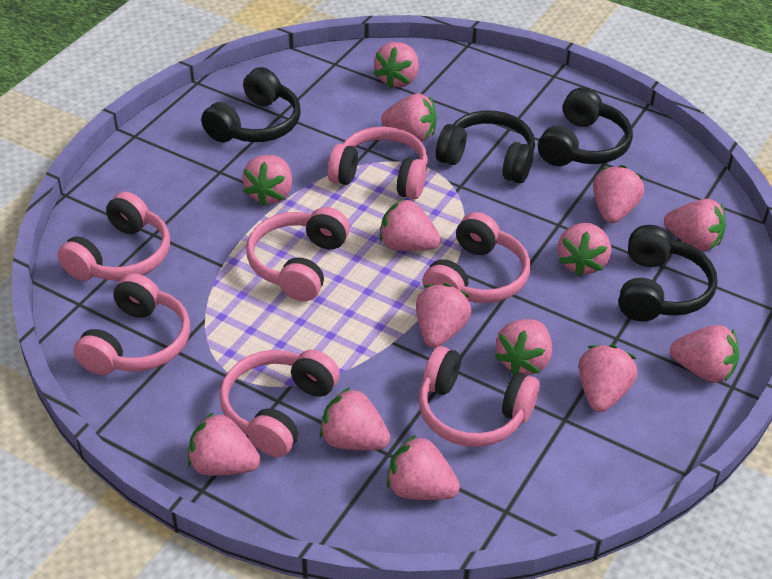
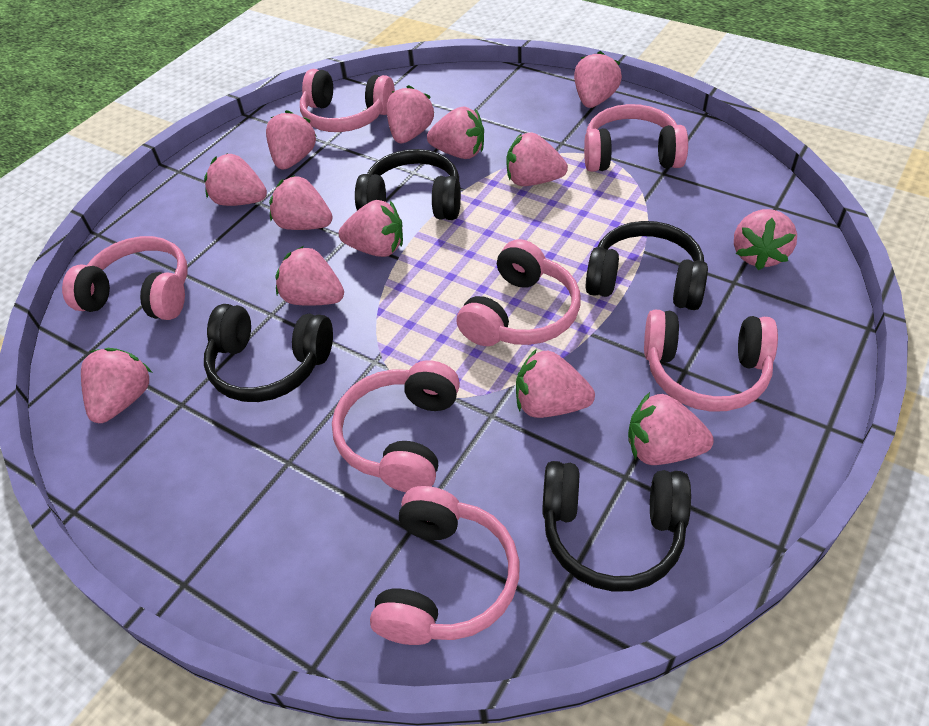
pink strawberry: [188,412,260,476] [242,155,293,206] [320,387,390,450] [374,42,419,89] [379,198,441,251] [381,93,437,142] [387,435,460,500] [416,283,471,348] [495,319,552,375] [557,223,611,277] [579,345,638,412] [593,165,644,223] [664,199,726,251] [670,325,739,383] = 14 -> [81,348,152,423] [204,153,267,206] [266,110,316,170] [269,175,333,230] [275,246,344,306] [339,200,403,257] [386,85,434,143] [427,106,484,159] [506,132,568,186] [516,349,595,418] [574,51,622,108] [628,392,714,465] [734,209,797,270] = 13

